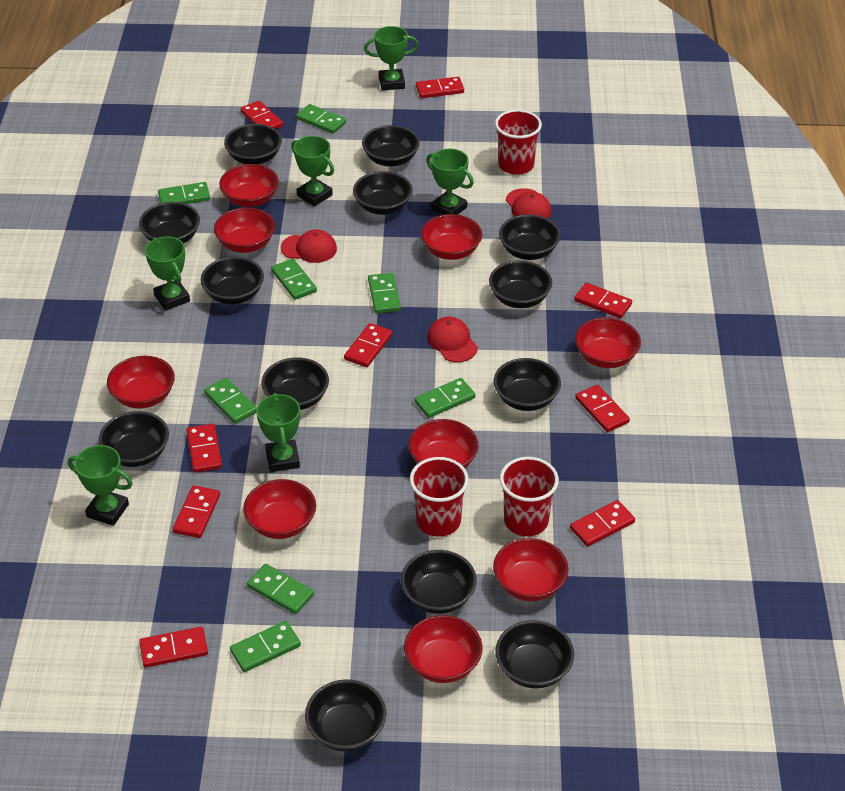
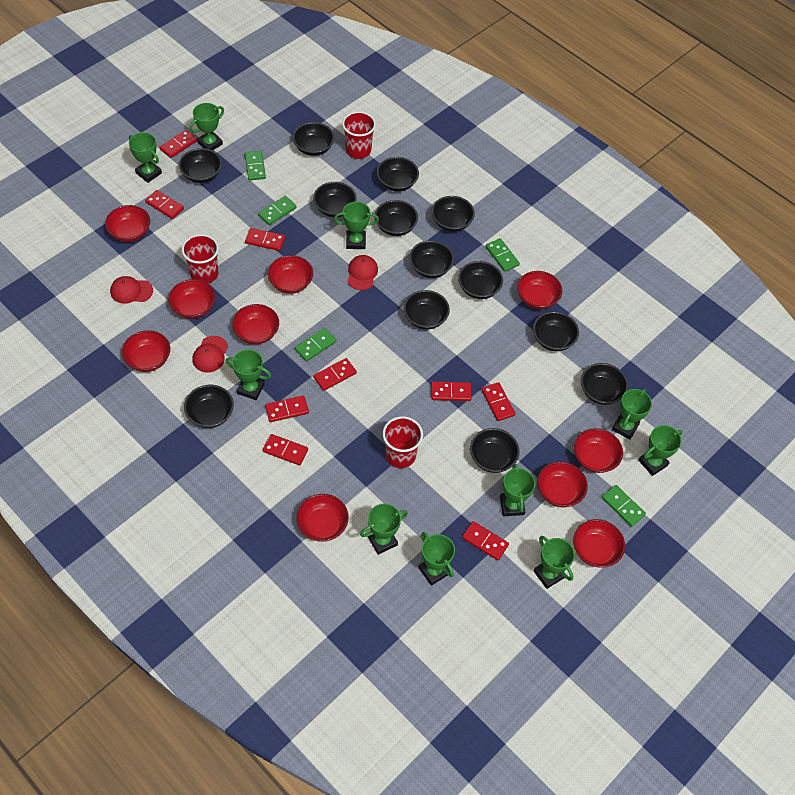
green domino: [158,182,210,204] [204,378,257,424] [230,621,301,672] [247,564,314,614] [271,259,317,300] [296,104,346,134] [368,273,401,313] [414,378,475,418] = 8 -> [245,151,266,180] [258,196,297,225] [295,328,337,362] [485,238,520,272] [602,485,646,527] = 5
green trophy: [68,445,133,526] [145,236,190,311] [256,393,300,472] [291,136,334,207] [364,26,419,91] [426,149,474,215] = 6 -> [129,132,162,183] [190,103,224,151] [225,349,271,400] [334,201,379,249] [360,504,408,555] [419,532,455,586] [500,464,536,516] [534,536,575,589] [612,389,652,440] [638,425,682,476] = 10
red bowl: [107,356,175,409] [214,208,275,253] [219,164,279,207] [243,479,316,539] [404,615,482,683] [408,419,479,468] [421,214,482,260] [493,538,569,601] [575,317,641,368] = 9 -> [105,205,150,242] [122,330,170,372] [168,279,215,319] [232,304,279,344] [268,255,313,294] [296,494,349,542] [517,271,562,309] [537,462,588,507] [573,519,625,568] [574,428,623,473] = 10

